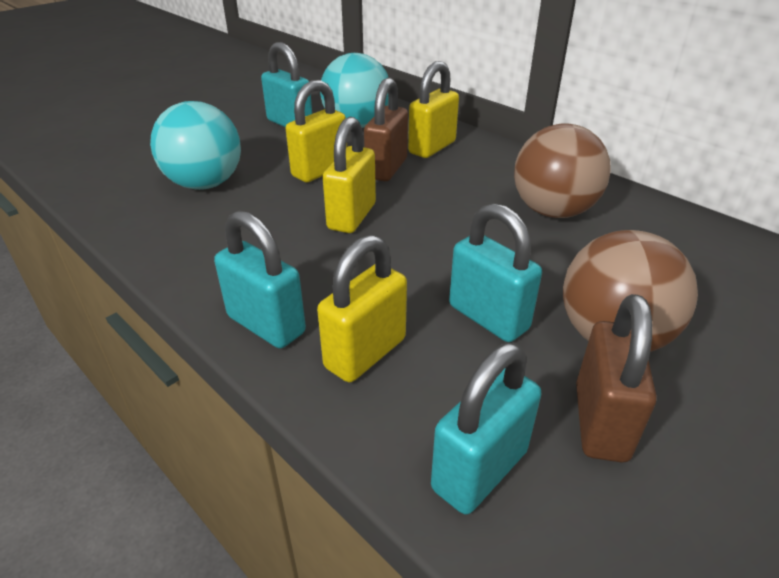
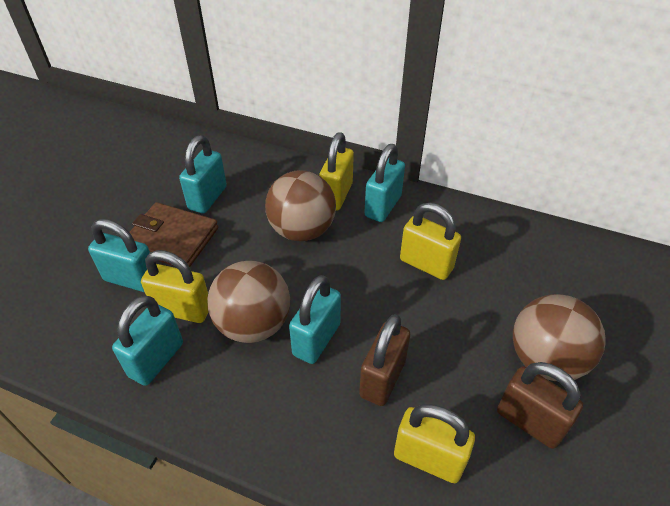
brown ball: [514,123,611,218] [563,230,698,352] = 2 -> [207,261,290,343] [265,170,336,241] [513,294,605,381] = 3
brown wallet: none = 0 -> [129,202,218,267] = 1
turquoise ball: [150,101,241,190] [320,53,389,128] = 2 -> none = 0
turquoise padlock: [214,210,306,348] [261,42,312,127] [431,343,542,514] [449,203,542,342] = 4 -> [88,219,150,292] [112,295,183,386] [179,135,227,214] [289,275,341,364] [364,144,405,222] = 5

